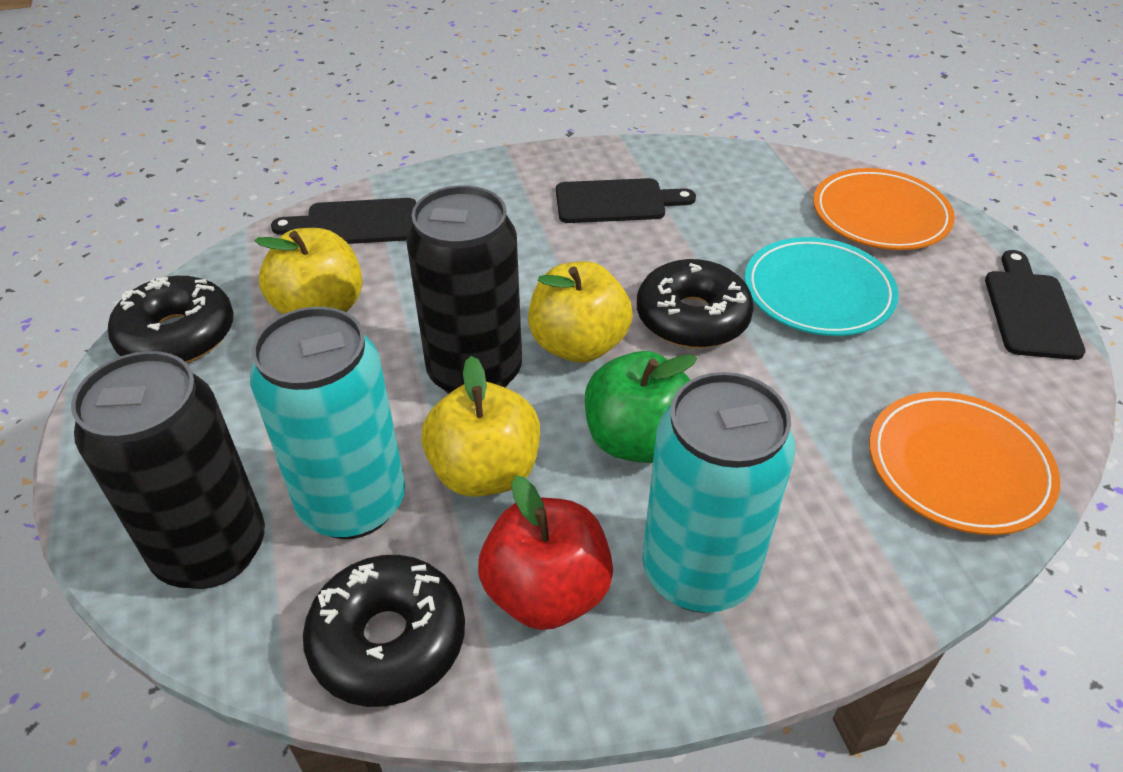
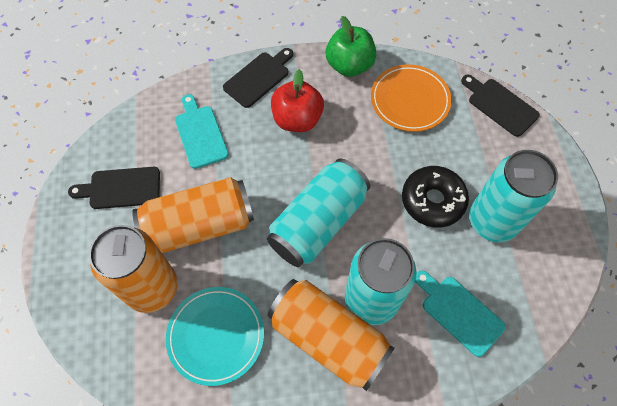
black can: [71,351,265,589] [406,185,522,394] = 2 -> none = 0
black donut: [108,276,234,363] [303,555,465,707] [637,259,754,348] = 3 -> [402,166,469,228] = 1
orange can: none = 0 -> [89,225,178,313] [132,177,254,253] [268,279,394,391] = 3
orange plate: [813,168,955,250] [869,392,1060,535] = 2 -> [371,64,452,132] = 1
turquoise can: [250,307,405,539] [642,372,795,613] = 2 -> [267,159,370,267] [345,238,416,325] [469,150,558,242] = 3
turquoise cutting board: none = 0 -> [175,94,229,169] [415,270,506,357] = 2
yellow apple: [255,228,362,314] [421,356,540,497] [528,261,633,363] = 3 -> none = 0

